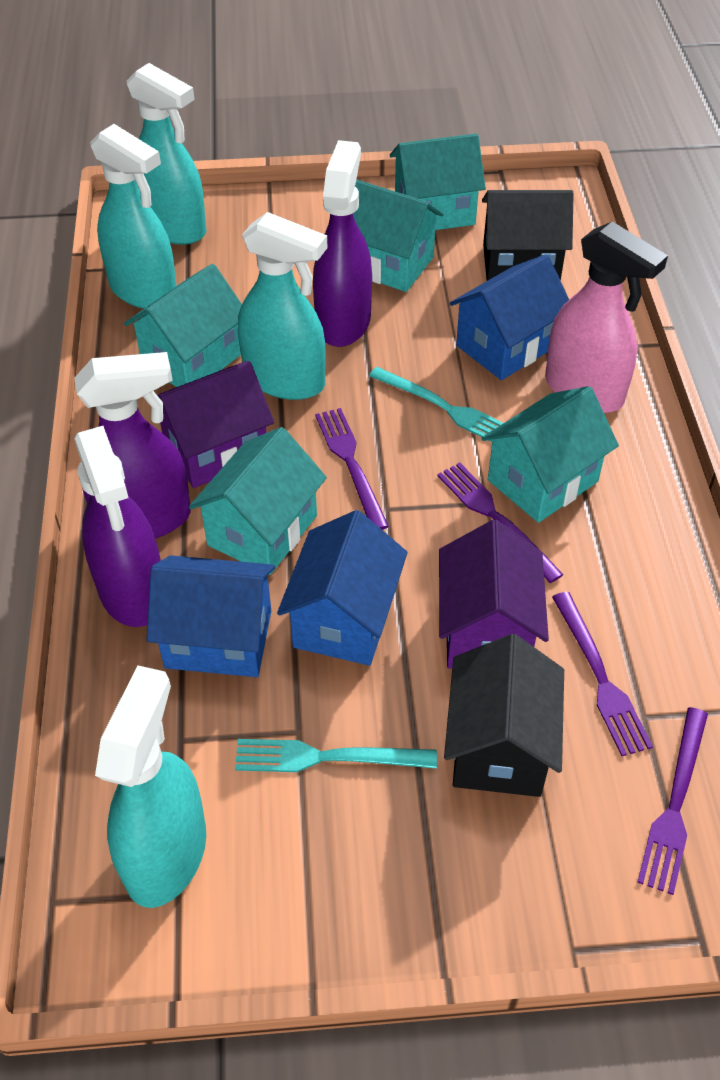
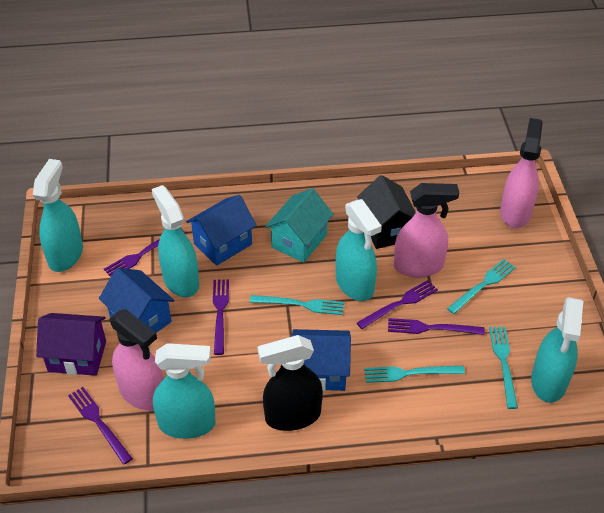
black house: [444,634,564,797] [482,190,574,281] = 2 -> [357,175,416,249] = 1
black spray bottle: none = 0 -> [258,335,323,431] = 1
pink spray bottle: [545,221,668,413] = 1 -> [110,309,164,411] [394,183,459,277] [500,118,543,228] = 3
purple fork: [315,408,389,530] [437,463,564,583] [552,592,653,756] [637,707,708,895] = 4 -> [68,387,133,465] [104,230,185,277] [213,279,229,355] [357,280,438,329] [388,318,485,335] = 5
purple house: [157,361,274,488] [439,520,549,669] = 2 -> [36,313,106,376] = 1
purple spray bottle: [74,426,161,627] [75,352,191,539] [313,140,372,347] = 3 -> none = 0
turquoise fork: [235,739,437,772] [369,367,503,442] = 2 -> [250,295,344,315] [364,366,465,383] [447,259,516,314] [489,327,518,409] = 4
turquoise house: [124,264,242,387] [189,427,327,575] [353,179,444,292] [390,133,486,230] [482,386,619,523] = 5 -> [265,188,334,263] = 1
turquoise spray bottle: [90,124,177,309] [95,665,206,908] [126,63,206,245] [238,212,327,400] = 4 -> [33,159,83,272] [152,185,199,297] [153,343,216,439] [336,199,382,301] [531,297,583,403] = 5

